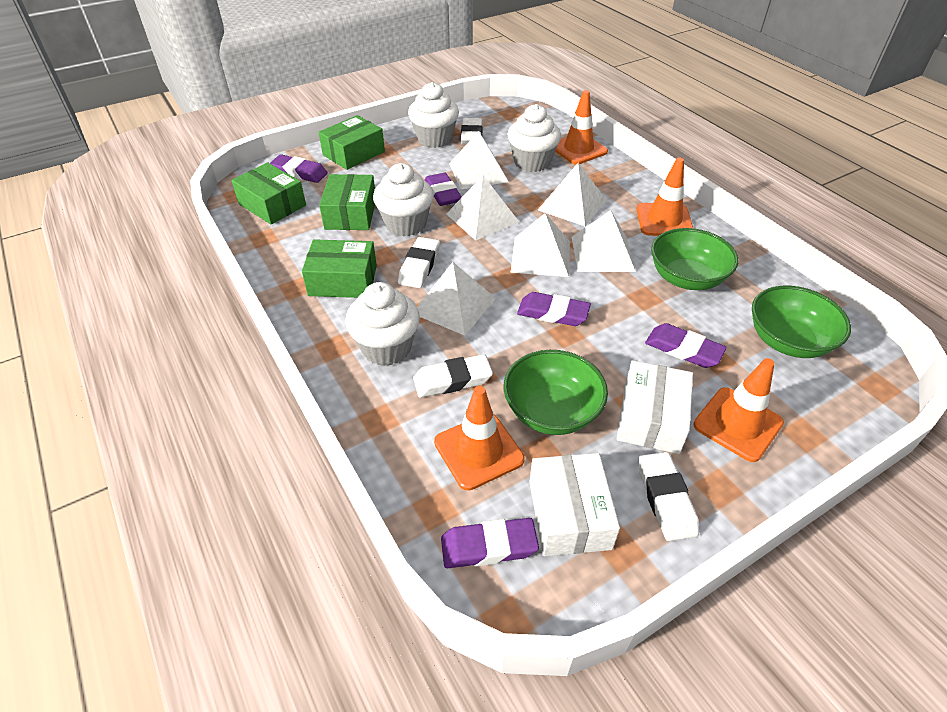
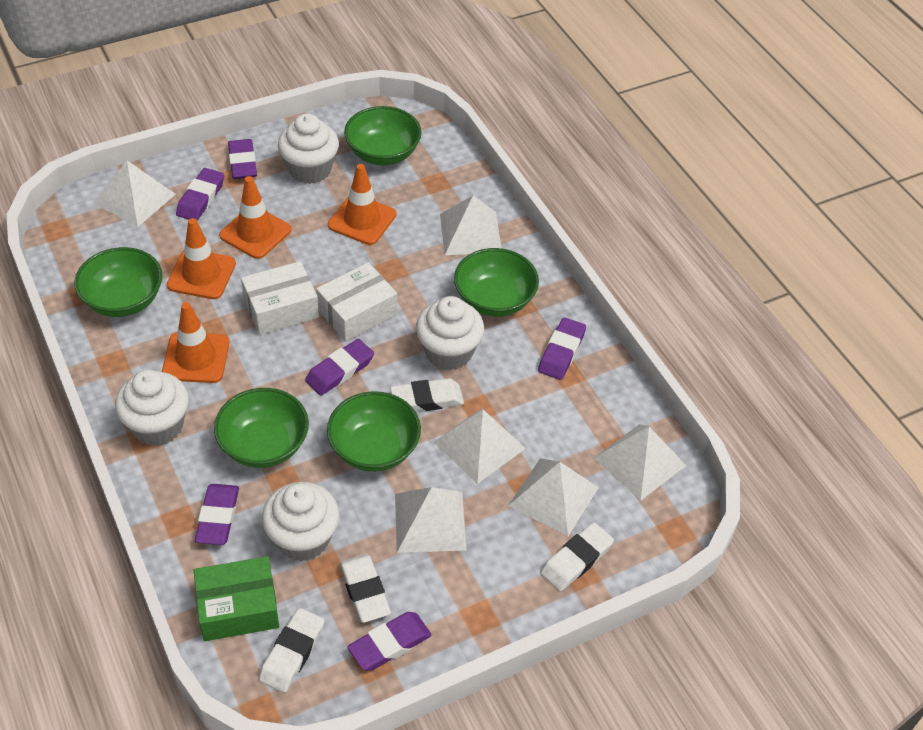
green bowl: [503,350,608,435] [651,228,738,290] [752,286,851,358] = 3 -> [74,247,163,317] [214,388,309,468] [327,391,421,472] [344,106,422,165] [454,248,539,317] = 5
green box: [231,162,306,225] [302,239,377,298] [319,115,385,170] [319,174,375,230] = 4 -> [193,556,279,641] = 1
purple eraser: [270,154,328,183] [425,173,462,206] [441,518,539,568] [517,292,591,326] [645,323,727,368] = 5 -> [176,168,224,221] [195,484,239,545] [228,139,257,179] [305,339,374,396] [348,612,431,671] [538,317,586,380] = 6

